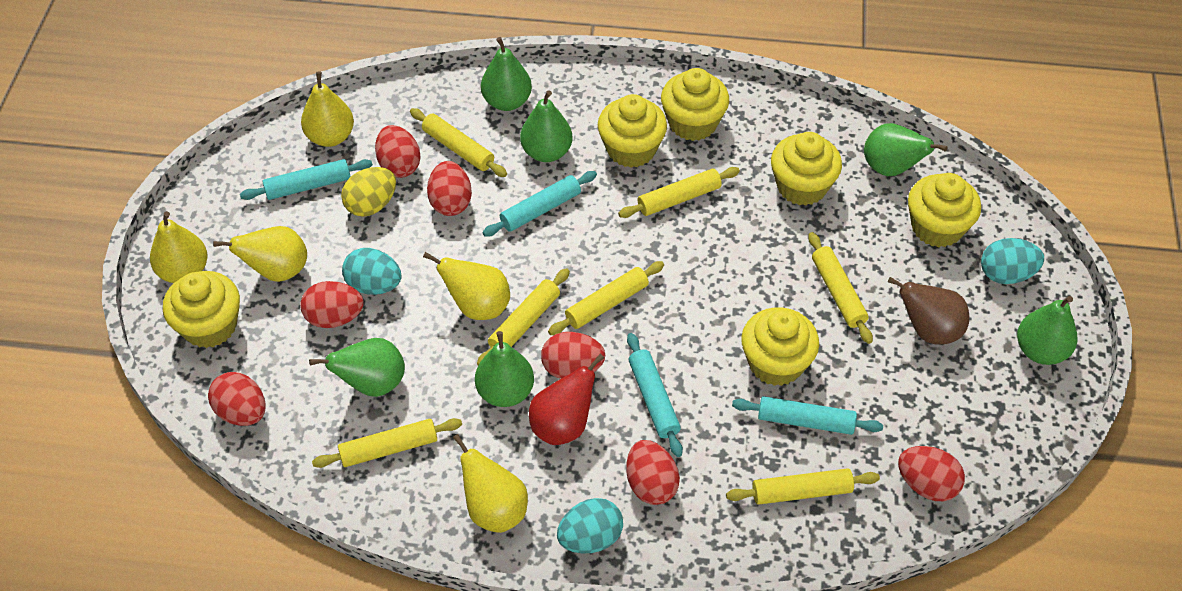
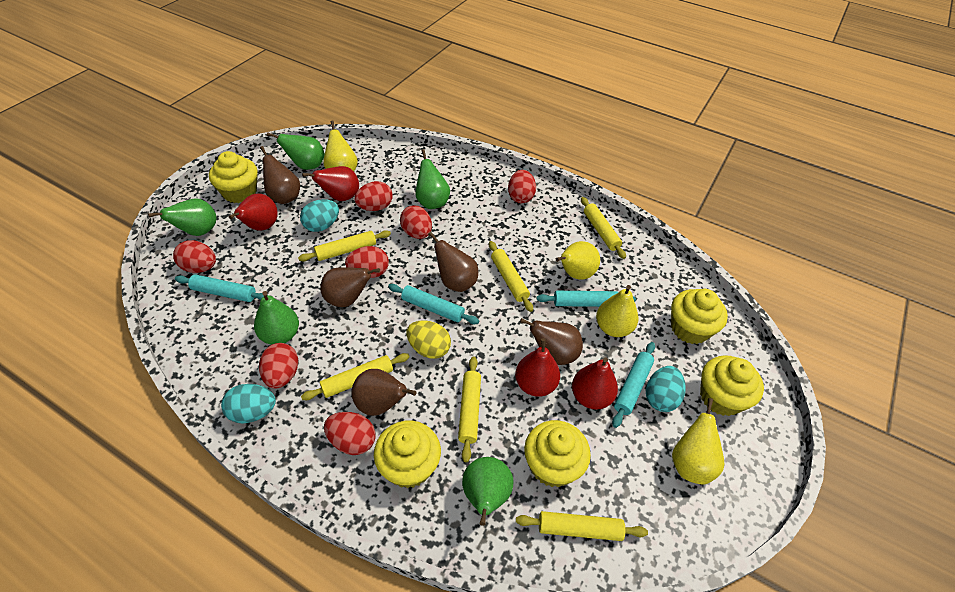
brown pear: [888,277,969,344] = 1 -> [260,146,300,204] [320,267,380,307] [351,369,417,416] [428,232,478,292] [520,318,583,365] = 5
green pear: [309,338,405,397] [475,331,534,407] [481,37,532,111] [520,90,572,162] [864,123,948,176] [1017,296,1077,365] = 6 -> [148,198,216,236] [254,291,299,345] [267,132,325,170] [416,149,450,209] [462,457,513,526] = 5
red pear: [529,354,604,445] = 1 -> [229,194,278,230] [302,166,359,201] [515,338,560,397] [572,357,618,410] = 4
yellow cupcake: [163,271,240,348] [598,94,667,168] [661,68,729,141] [741,307,819,386] [771,132,842,206] [908,173,981,247] = 6 -> [209,151,258,203] [374,421,441,488] [524,420,591,487] [671,289,728,344] [700,355,764,416] = 5
yellow pear: [150,211,208,283] [213,226,307,282] [301,71,354,147] [423,252,510,320] [453,434,528,533] = 5 -> [323,120,358,171] [556,241,600,280] [596,285,638,337] [672,398,724,485] = 4
yellow rolling pin: [312,418,462,468] [410,108,507,177] [477,268,570,365] [548,261,664,335] [618,167,740,218] [726,468,880,505] [808,232,873,344] = 7 -> [298,230,391,262] [301,353,410,400] [458,357,481,462] [489,241,533,312] [516,511,648,541] [581,197,626,259] = 6

